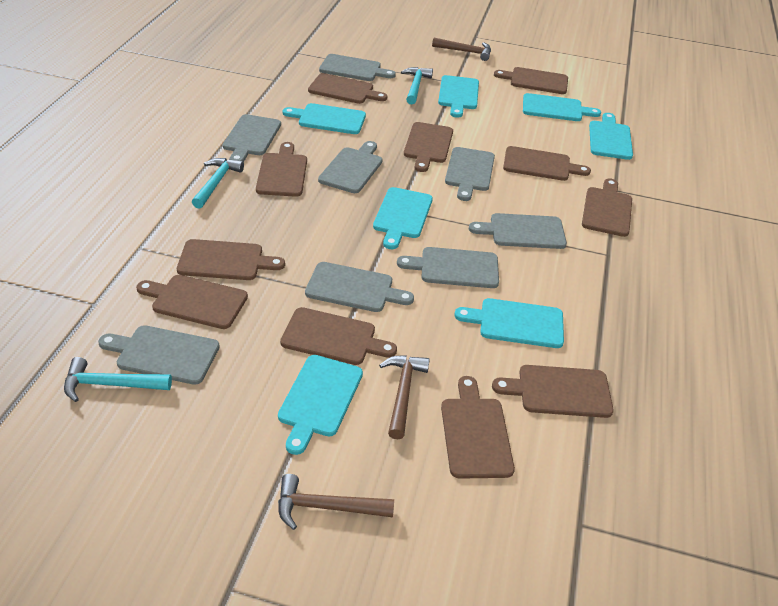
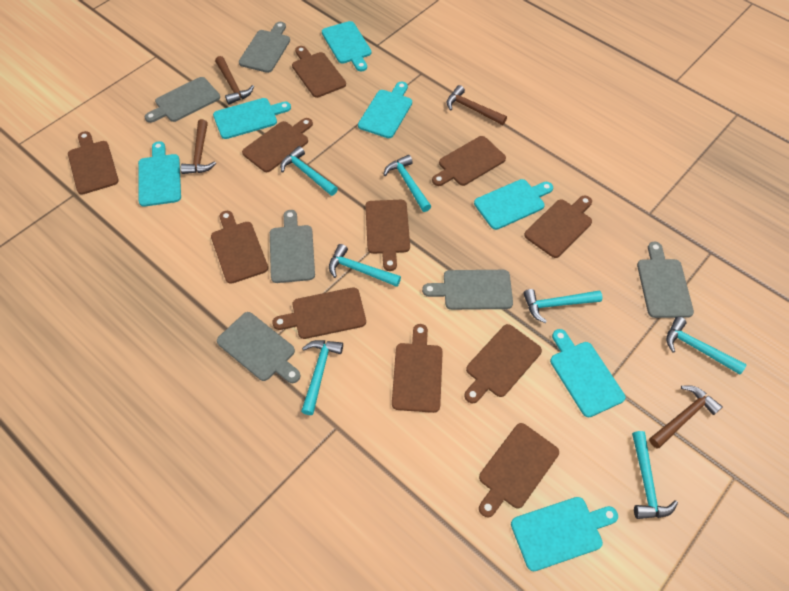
brown hammer: [278,474,394,530] [379,356,430,439] [432,38,491,61] = 3 -> [181,119,216,174] [215,56,254,105] [446,85,507,125] [649,385,723,449] = 4
grey cutting board: [98,325,220,385] [223,114,281,162] [305,262,414,312] [318,141,383,193] [319,54,396,81] [397,247,499,288] [445,147,495,201] [469,213,567,249] = 8 -> [145,77,220,123] [217,312,301,383] [239,22,290,73] [270,210,315,283] [422,270,513,310] [637,242,694,318] = 6
turquoise hammer: [64,357,172,402] [192,158,244,209] [401,67,433,105] = 3 -> [280,146,338,196] [301,340,343,415] [329,244,401,287] [383,155,432,212] [523,289,602,323] [632,431,678,519] [666,317,746,375] = 7

